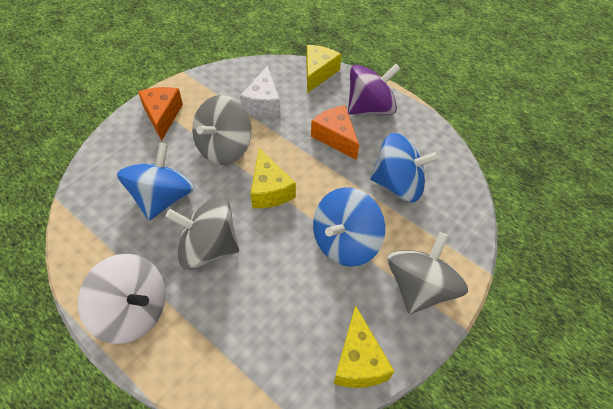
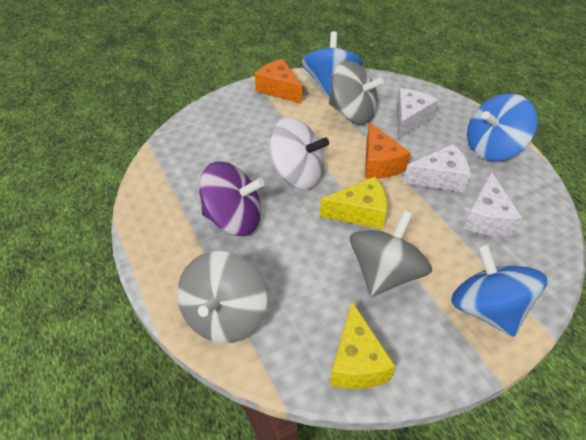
white cheese: [240,66,280,117] = 1 -> [396,88,439,139] [403,144,471,192] [463,172,523,236] = 3
yellow cheese: [251,148,296,208] [306,45,341,93] [334,305,394,388] = 3 -> [320,177,387,229] [330,302,396,389] = 2

